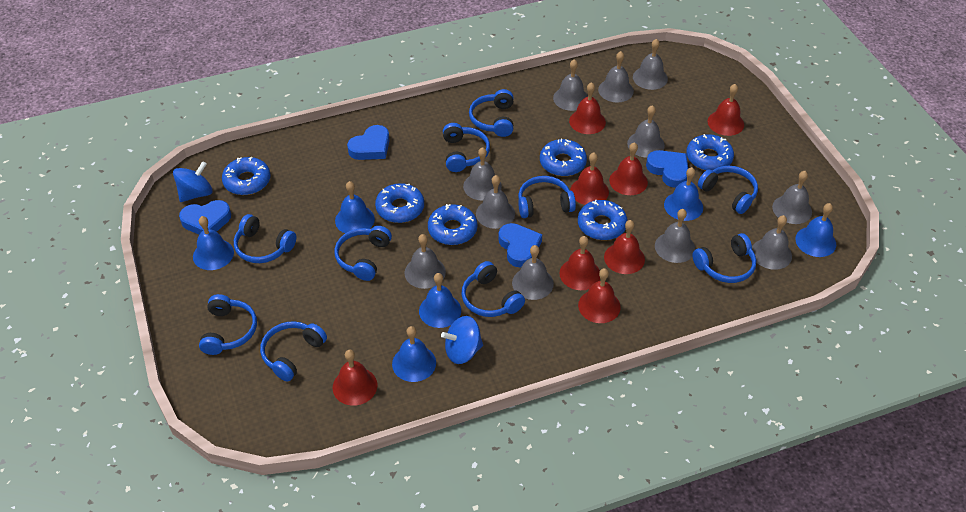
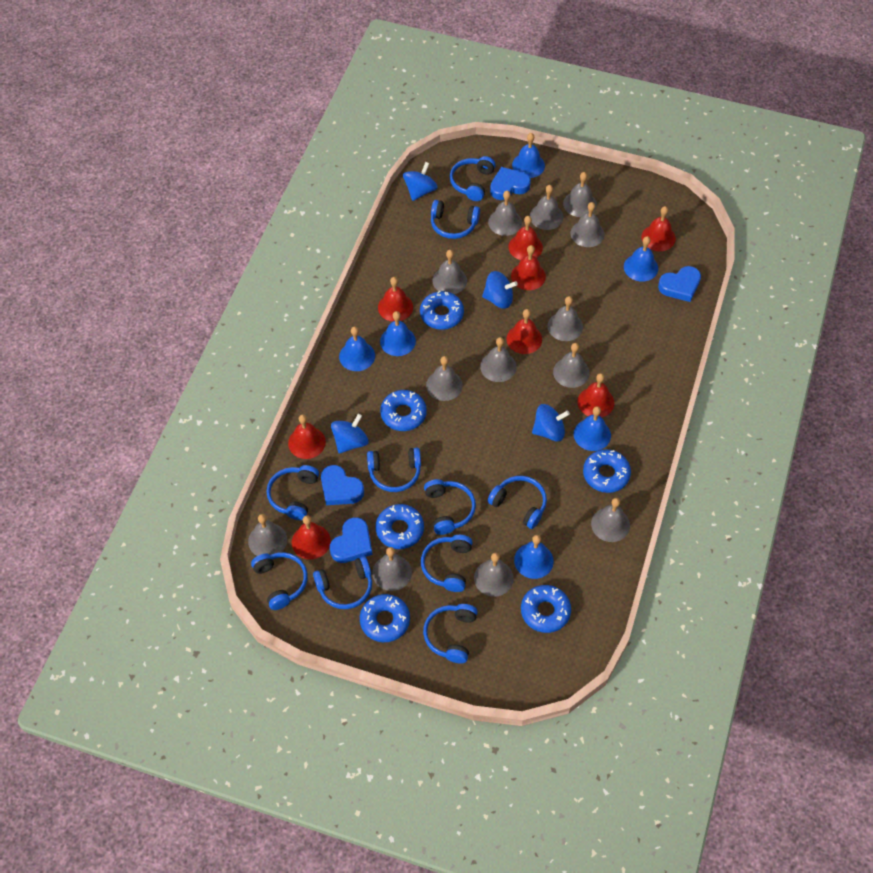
blue spinning top: [173,161,213,202] [441,316,483,364] = 2 -> [331,414,369,454] [403,162,438,201] [482,271,518,309] [532,404,570,441] = 4
grey bell: [405,234,446,289] [463,147,502,200] [476,175,515,229] [512,245,554,300] [553,59,588,111] [598,51,634,102] [627,105,665,158] [633,39,668,90] [655,209,695,263] [752,215,792,270] [772,171,812,224] = 11 -> [248,514,287,556] [372,547,412,591] [426,356,463,401] [432,250,467,294] [474,553,514,597] [480,337,517,382] [488,191,522,236] [530,185,563,230] [548,296,583,341] [553,343,589,388] [563,172,597,217] [571,202,605,247] [591,498,630,542] = 13

